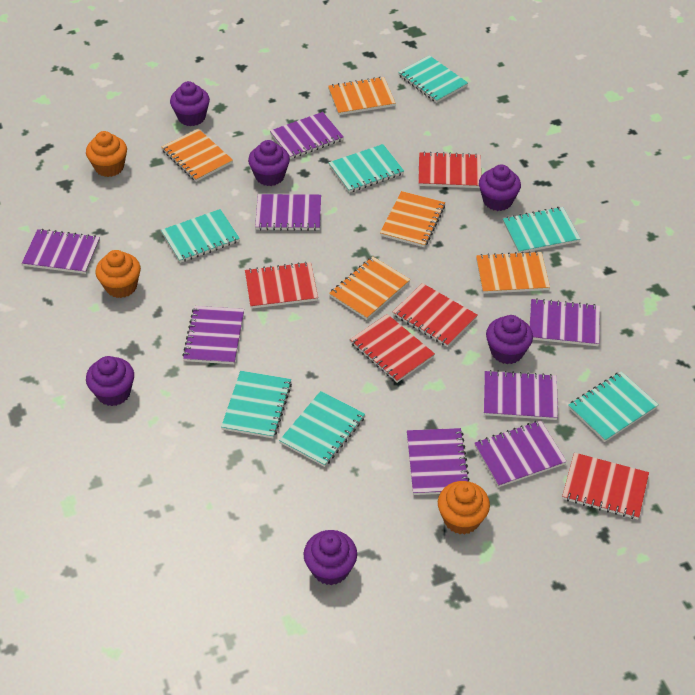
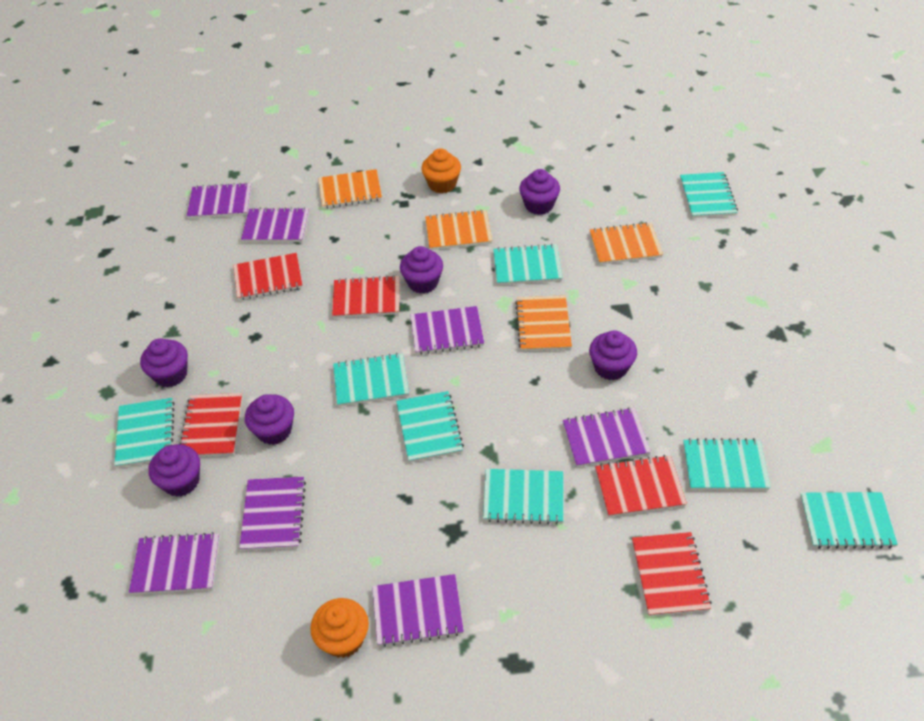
orange cupcake: [86,131,127,177] [96,250,141,298] [438,481,490,535] = 3 -> [310,598,369,658] [422,148,461,193] = 2
orange notebook: [161,129,233,182] [328,77,396,115] [329,257,410,320] [380,191,445,247] [476,251,550,294] = 5 -> [318,169,382,209] [425,209,492,250] [515,295,572,351] [590,222,663,265] = 4
purple notebook: [22,229,100,274] [182,306,244,364] [255,194,321,231] [270,112,344,159] [407,428,470,495] [474,420,567,487] [484,370,558,420] [530,298,600,346] = 8 -> [129,532,220,594] [187,182,252,219] [239,477,306,551] [241,207,309,242] [372,574,464,647] [410,306,484,355] [563,407,651,467] = 7
turquoise notebook: [161,209,240,263] [221,371,292,438] [279,391,365,467] [329,144,404,193] [398,55,468,103] [503,207,580,253] [568,371,659,442] = 7 -> [114,398,174,468] [333,353,409,407] [396,391,464,463] [483,469,564,525] [493,244,563,285] [680,172,738,218] [683,438,771,490] [800,492,898,549] = 8

